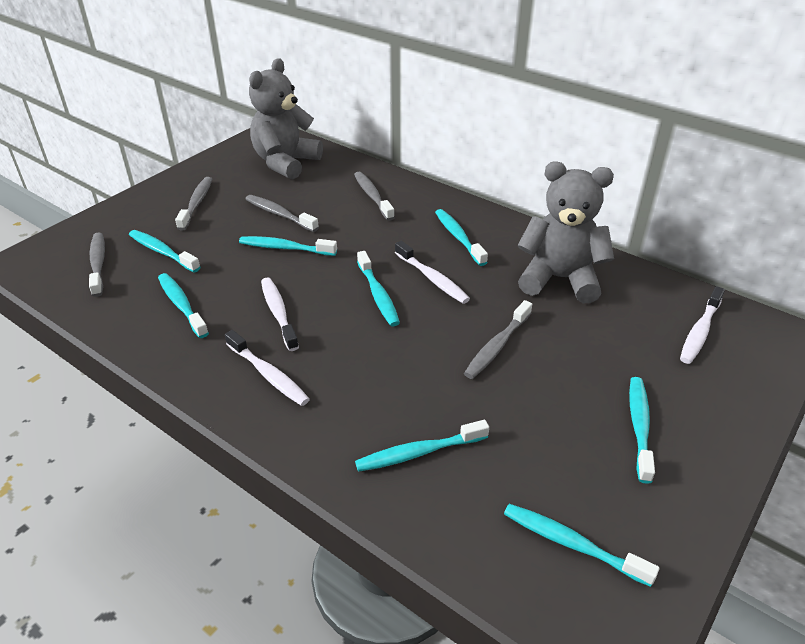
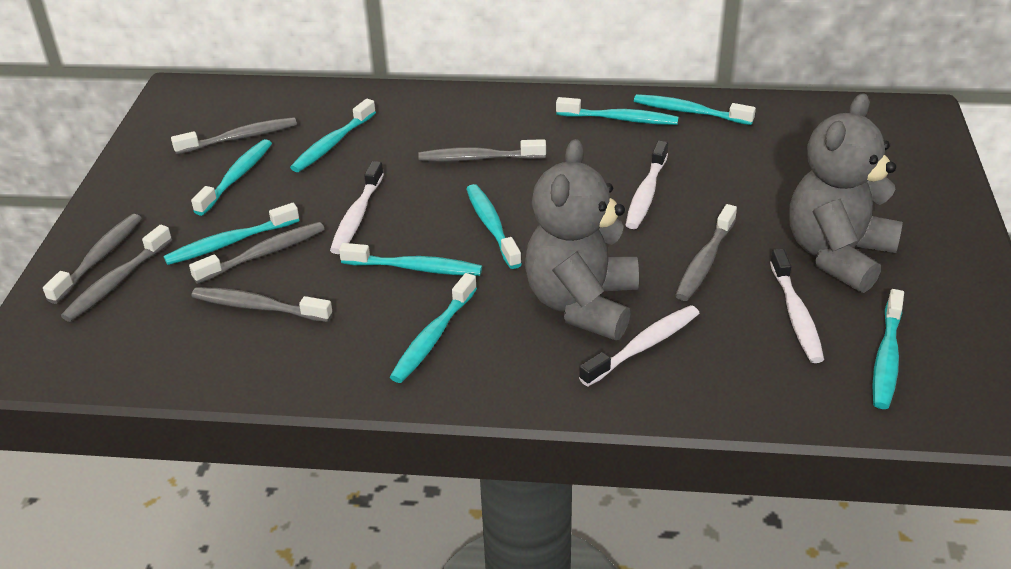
grey toothbrush: [89,232,105,297] [175,177,212,231] [246,195,319,232] [354,172,395,221] [464,300,532,379] = 5 -> [43,214,142,304] [61,225,172,322] [171,117,297,155] [189,222,325,284] [192,287,333,322] [418,139,546,162] [675,204,737,301] = 7
turquoise toothbrush: [129,230,201,272] [158,273,209,338] [239,236,337,256] [355,420,489,472] [357,251,400,327] [435,209,488,266] [504,504,659,587] [629,377,655,484] = 8 -> [164,203,299,265] [191,139,272,216] [290,99,376,172] [339,243,482,276] [390,273,477,383] [466,184,522,269] [556,97,679,125] [634,94,756,125] [872,289,904,409] = 9

